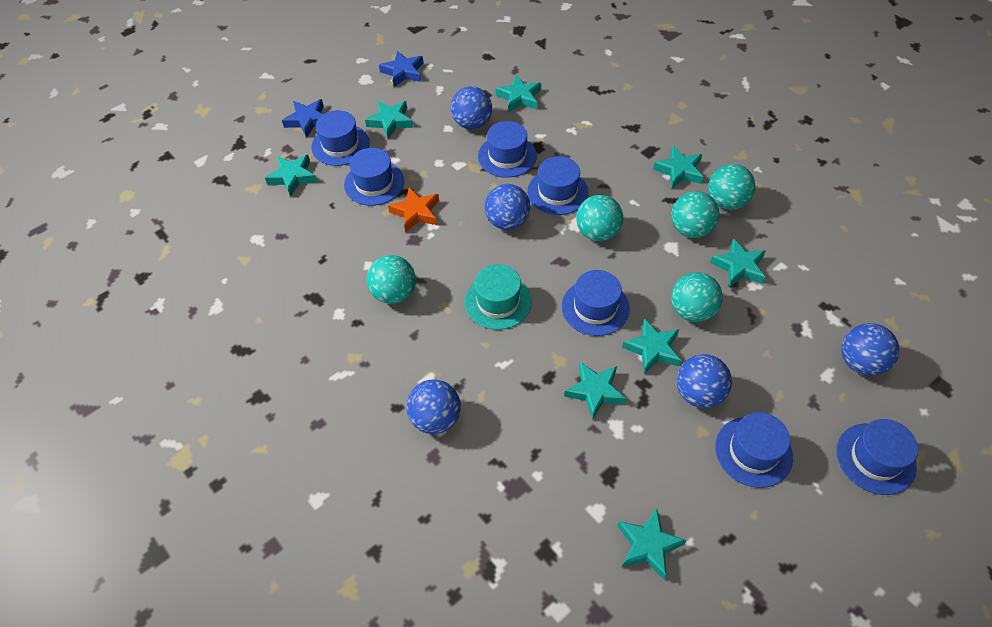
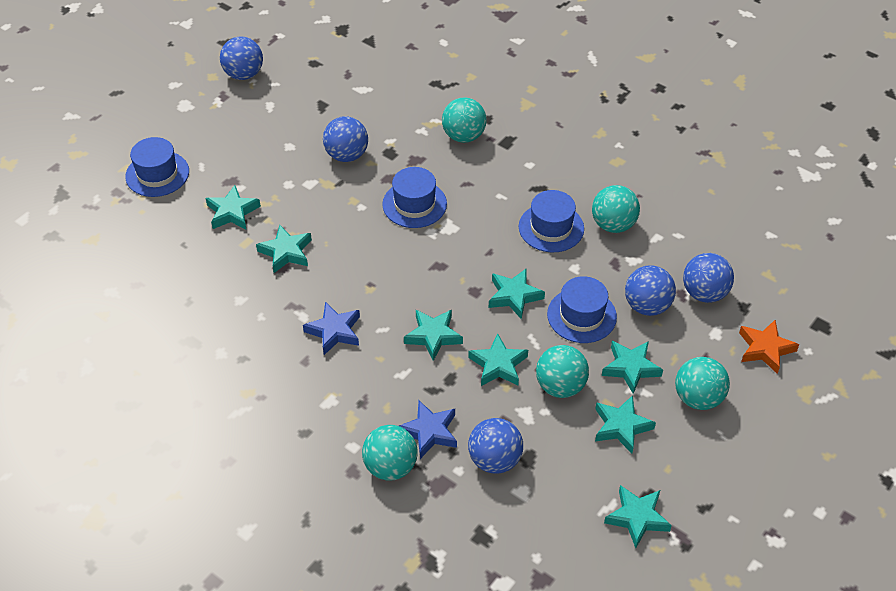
blue hat: [311,110,370,166] [344,148,404,206] [478,121,537,178] [527,156,588,215] [561,270,630,336] [715,412,793,488] [837,419,918,495] = 7 -> [125,137,189,197] [382,167,447,228] [519,190,584,252] [547,276,617,343] = 4
turquoise hat: [465,264,532,330] = 1 -> none = 0

